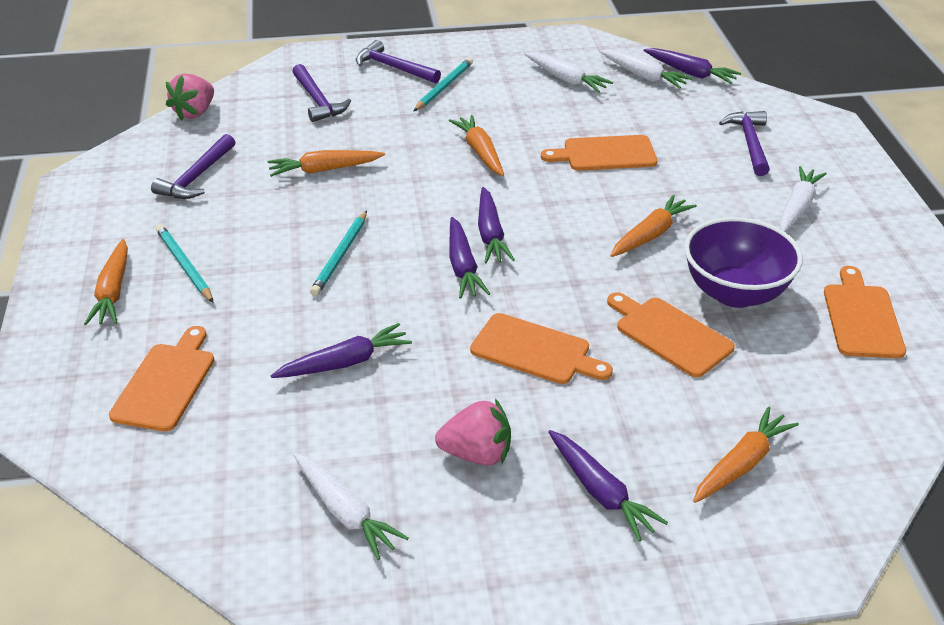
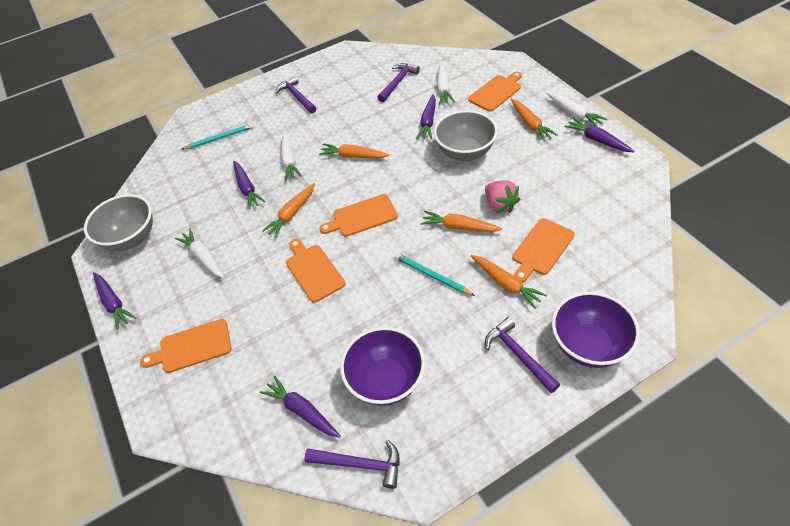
grey bowl: none = 0 -> [84,194,153,251] [434,110,498,161] = 2
pink strawberry: [166,73,214,120] [435,399,511,466] = 2 -> [485,181,521,213] = 1
purple bowl: [684,217,803,308] = 1 -> [340,327,425,406] [552,292,640,368] = 2
turquoise pencil: [156,225,213,302] [310,211,367,296] [414,58,473,111] = 3 -> [181,123,253,150] [395,253,475,296] = 2

